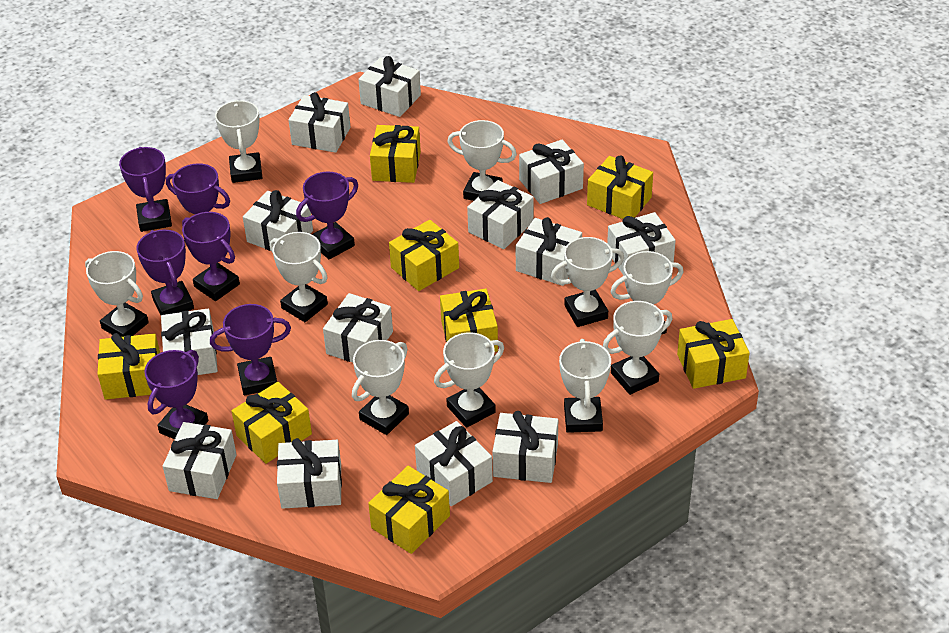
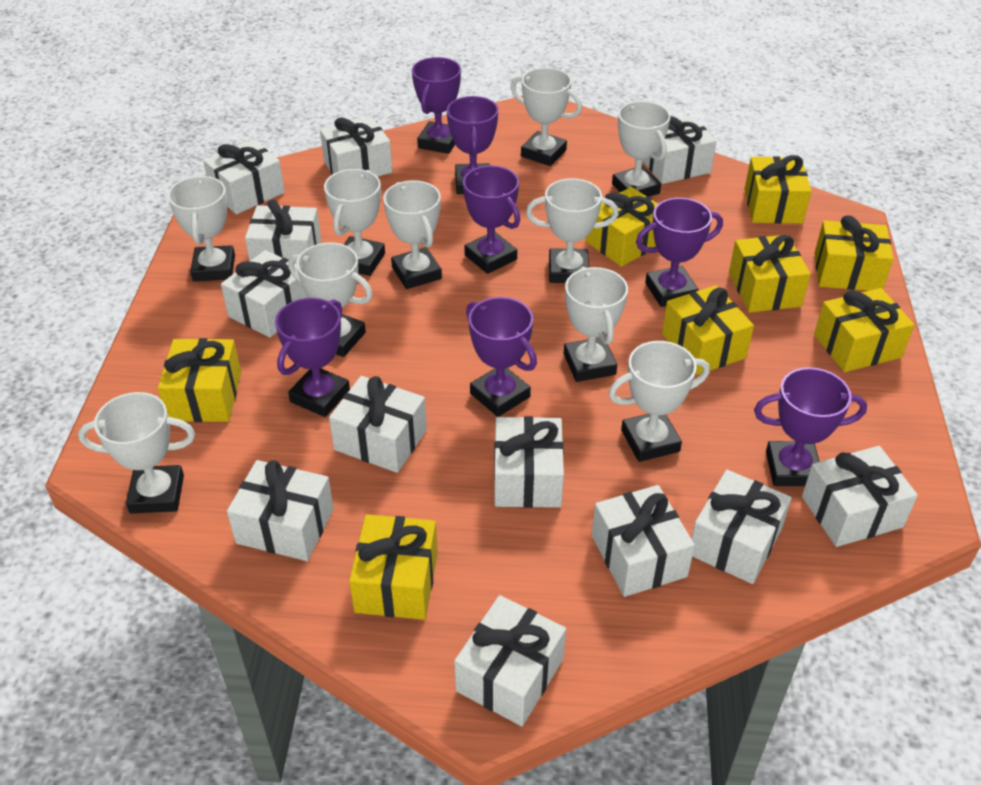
white gift: [161,309,218,375] [163,422,237,499] [243,190,313,251] [277,438,342,509] [289,92,351,153] [323,293,393,362] [358,56,421,117] [415,421,493,506] [467,180,534,249] [493,411,558,483] [516,217,582,286] [519,140,584,204] [607,212,676,276] = 13 -> [203,140,285,214] [221,250,308,338] [227,460,334,561] [245,199,321,264] [320,117,392,177] [329,376,427,473] [454,595,566,726] [494,416,564,508] [592,485,695,597] [643,116,717,184] [691,470,792,584] [802,446,918,547] = 12

